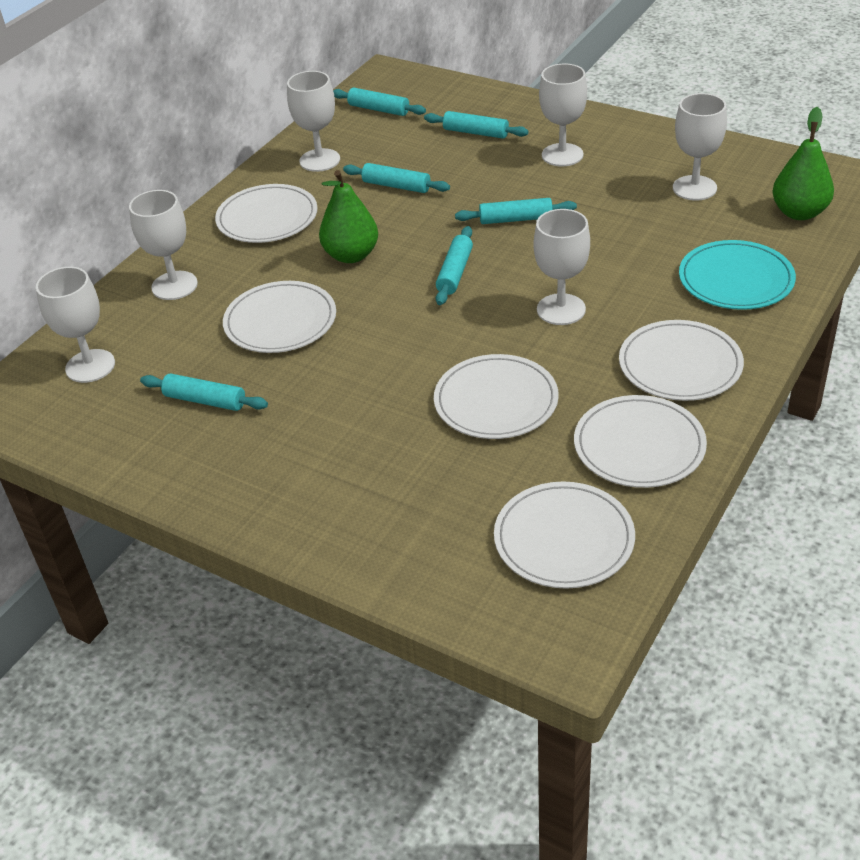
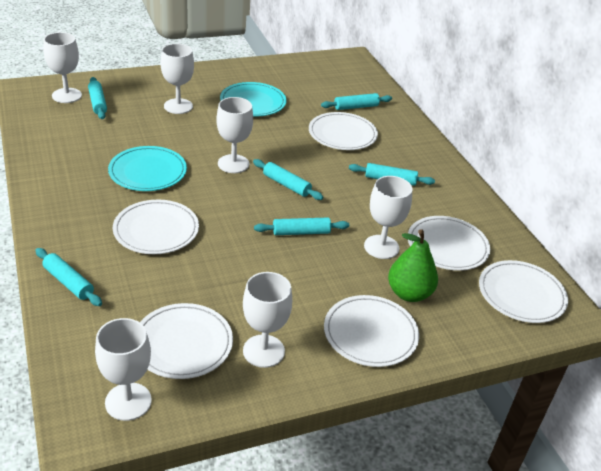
green pear: [319,170,378,263] [772,107,834,220] = 2 -> [388,229,438,302] = 1
turquoise plate: [679,240,796,310] = 1 -> [108,146,187,191] [220,82,287,116] = 2

